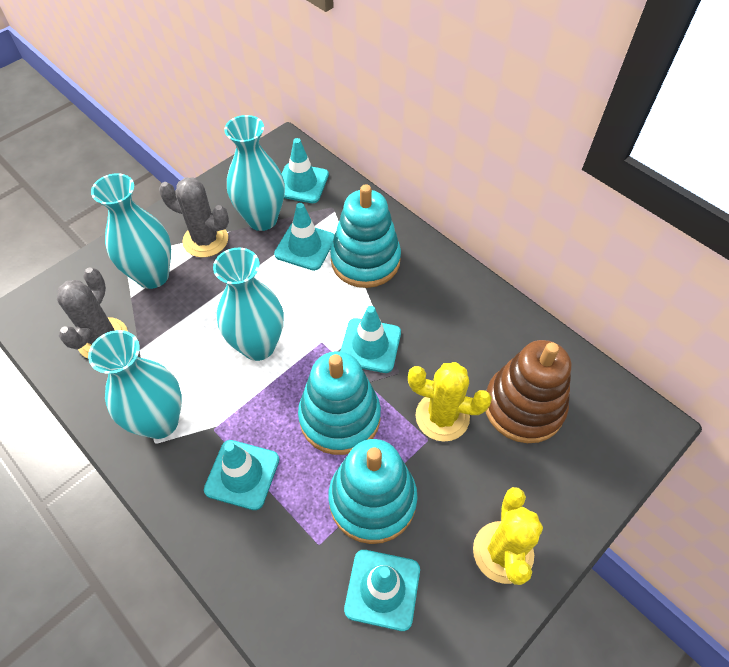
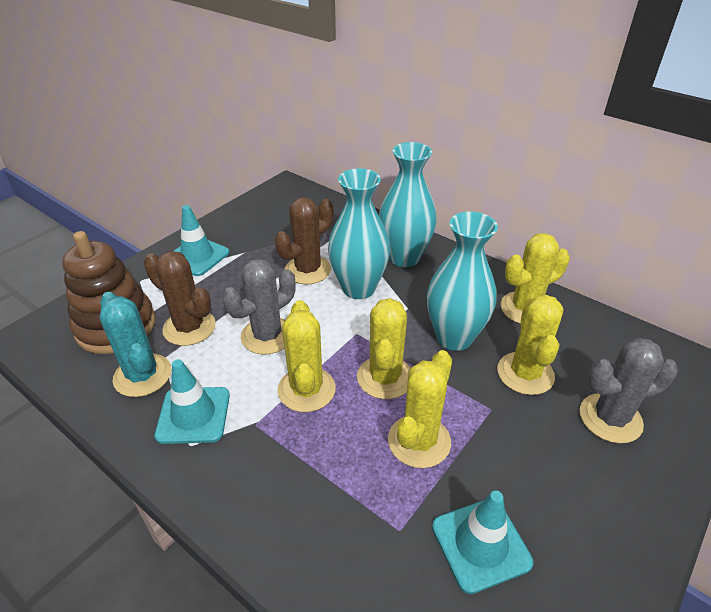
brown cactus: none = 0 -> [143,251,216,346] [275,197,333,284] = 2
turquoise cactus: none = 0 -> [100,292,171,397] = 1
turquoise stacking toy: [298,351,381,455] [328,439,418,544] [330,184,401,288] = 3 -> none = 0
turquoise traffic cone: [204,440,279,510] [274,203,334,271] [282,138,329,203] [341,306,401,373] [344,550,420,631] = 5 -> [155,359,230,444] [174,205,230,276] [432,491,533,594] = 3
turquoise vase: [88,330,182,439] [91,173,171,289] [213,248,284,361] [224,115,285,231] = 4 -> [328,168,390,299] [379,142,437,267] [427,212,498,351] = 3
yellow cactus: [408,362,492,441] [473,487,543,585] = 2 -> [277,300,336,412] [357,298,410,399] [388,350,452,468] [497,294,564,395] [501,233,570,324] = 5

